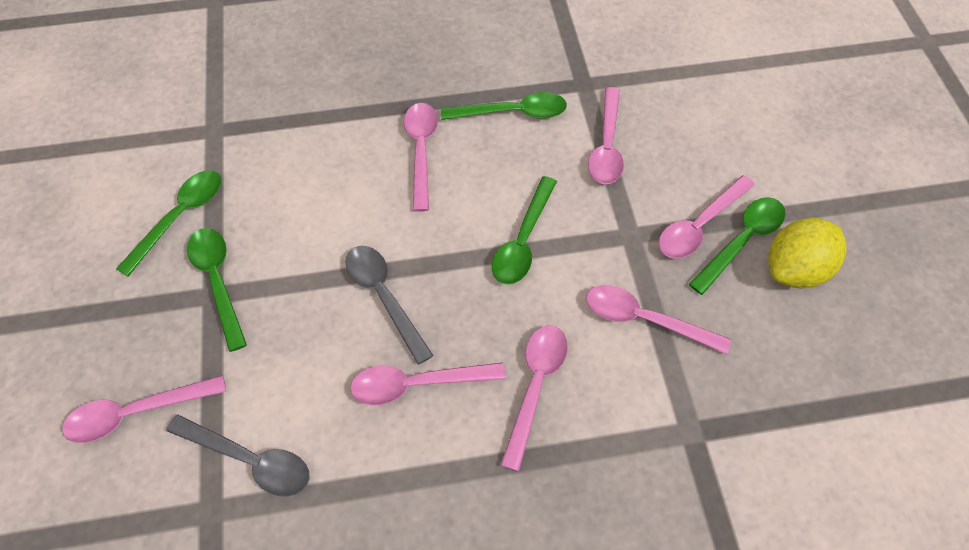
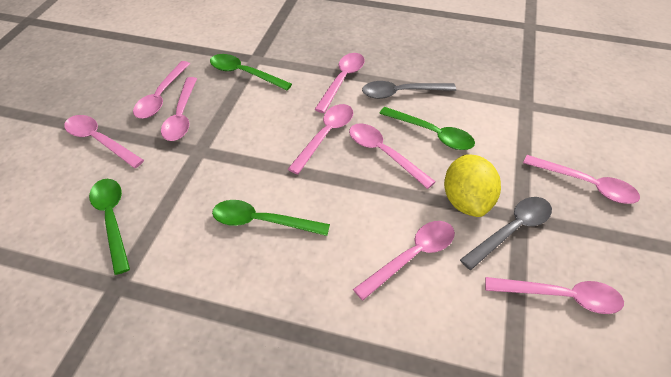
green spoon: [116,170,221,277] [187,228,247,352] [441,92,567,120] [492,176,557,285] [689,197,786,295] = 5 -> [89,179,130,275] [210,54,292,90] [212,200,330,236] [379,107,475,150] = 4
pink spoon: [62,375,226,443] [350,362,506,405] [404,103,438,212] [500,325,568,472] [586,285,731,354] [588,87,624,184] [659,175,755,259] = 7 -> [64,115,144,168] [133,61,190,119] [161,77,197,141] [288,104,353,175] [314,53,365,113] [349,123,436,189] [353,221,455,301] [485,277,624,314] [523,155,640,204] = 9

